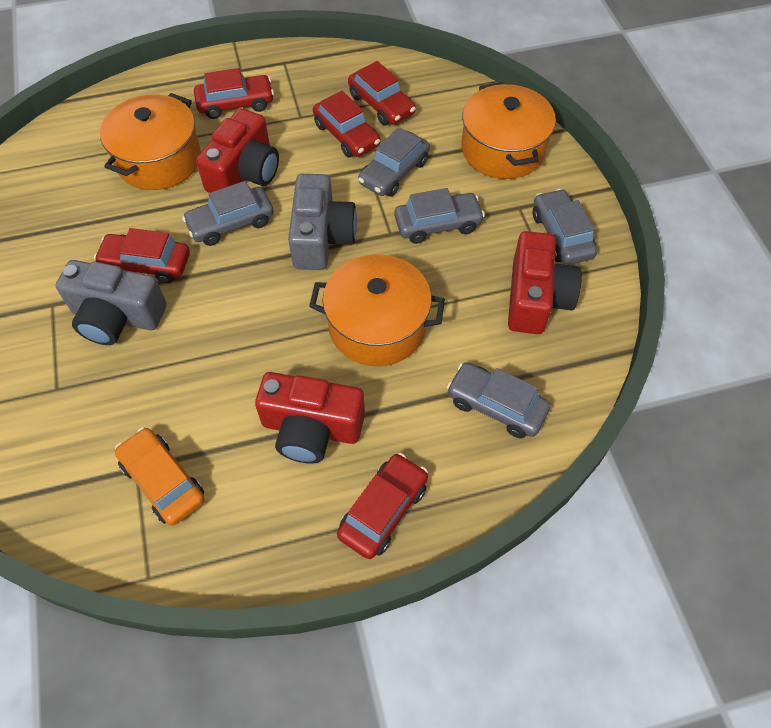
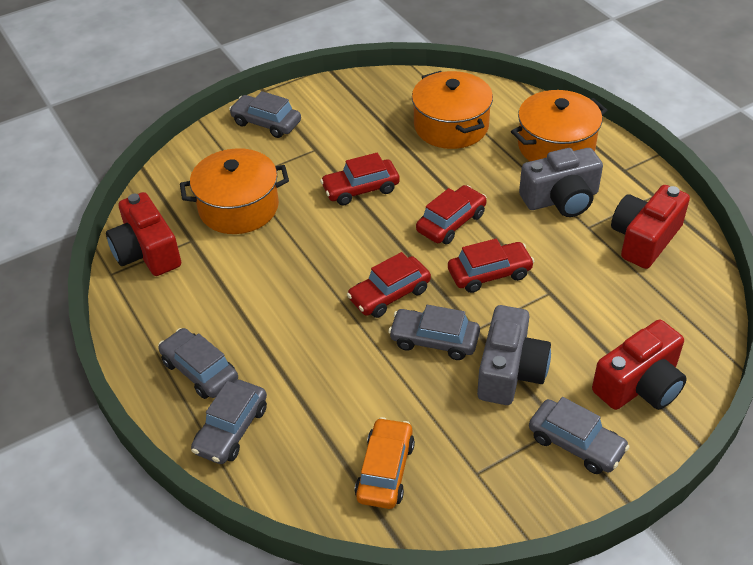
red car: [94,228,190,283] [194,68,274,119] [313,91,380,157] [337,453,428,559] [348,61,416,125] = 5 -> [320,153,400,205] [347,252,431,318] [416,185,487,244] [448,239,535,293] = 4

